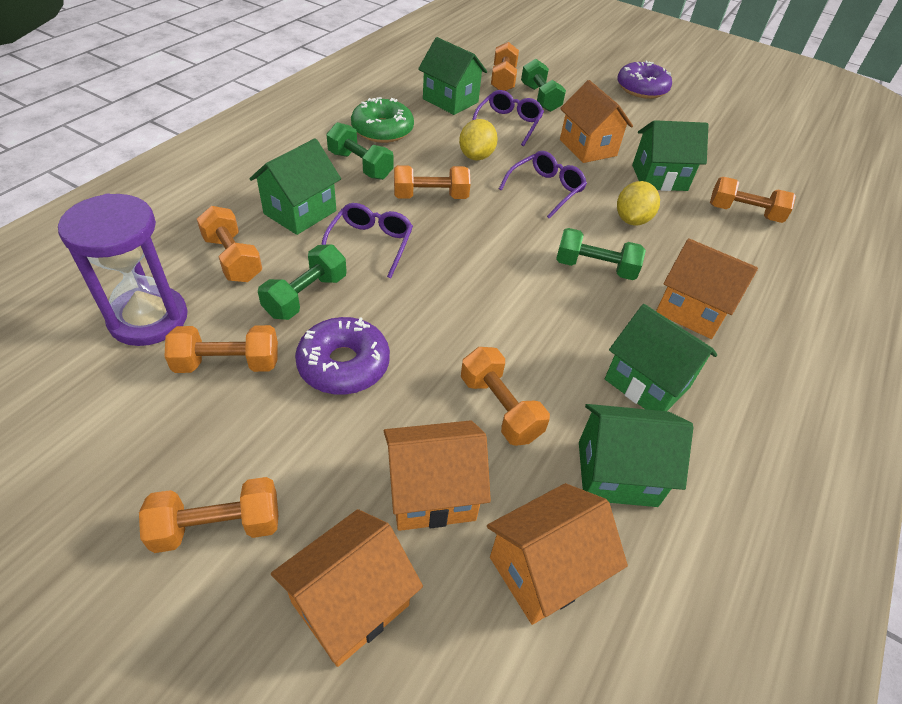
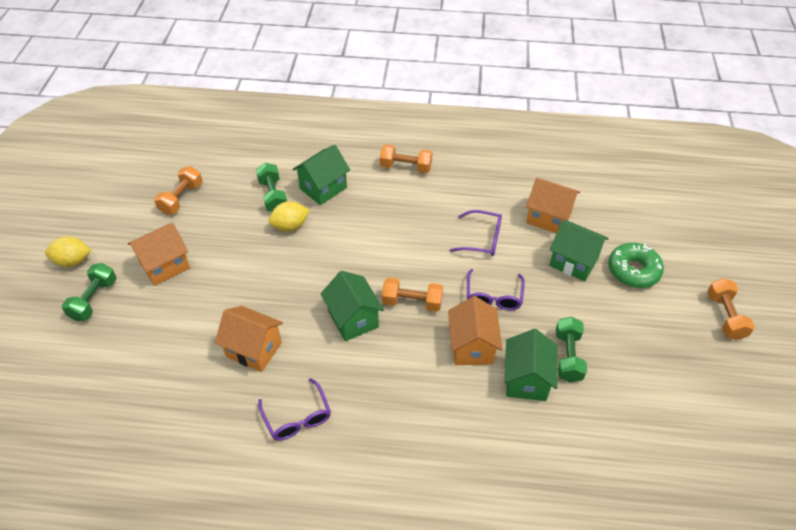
green dumbbell: [258,244,347,320] [326,122,393,180] [521,59,566,112] [556,228,646,280] = 4 -> [62,263,116,321] [256,163,287,212] [556,317,587,383] = 3
green house: [249,138,341,235] [418,37,487,115] [579,404,693,507] [605,304,717,411] [632,120,709,191] = 5 -> [292,145,350,205] [320,271,384,341] [504,329,558,401] [549,220,609,282] = 4
orange dumbbell: [139,477,278,553] [164,325,278,373] [197,206,262,282] [394,165,471,199] [461,347,550,446] [491,42,519,91] [710,177,796,223] = 7 -> [154,166,203,215] [380,144,432,173] [382,277,443,312] [707,278,755,340] = 4
orange house: [271,509,423,667] [384,420,491,531] [487,483,628,625] [560,80,633,163] [656,238,758,339] = 5 -> [128,223,190,286] [215,306,283,372] [448,296,502,365] [526,178,580,233] = 4
purple donut: [295,317,390,395] [617,60,672,99] = 2 -> none = 0
purple hourglass: [58,194,188,346] = 1 -> none = 0

